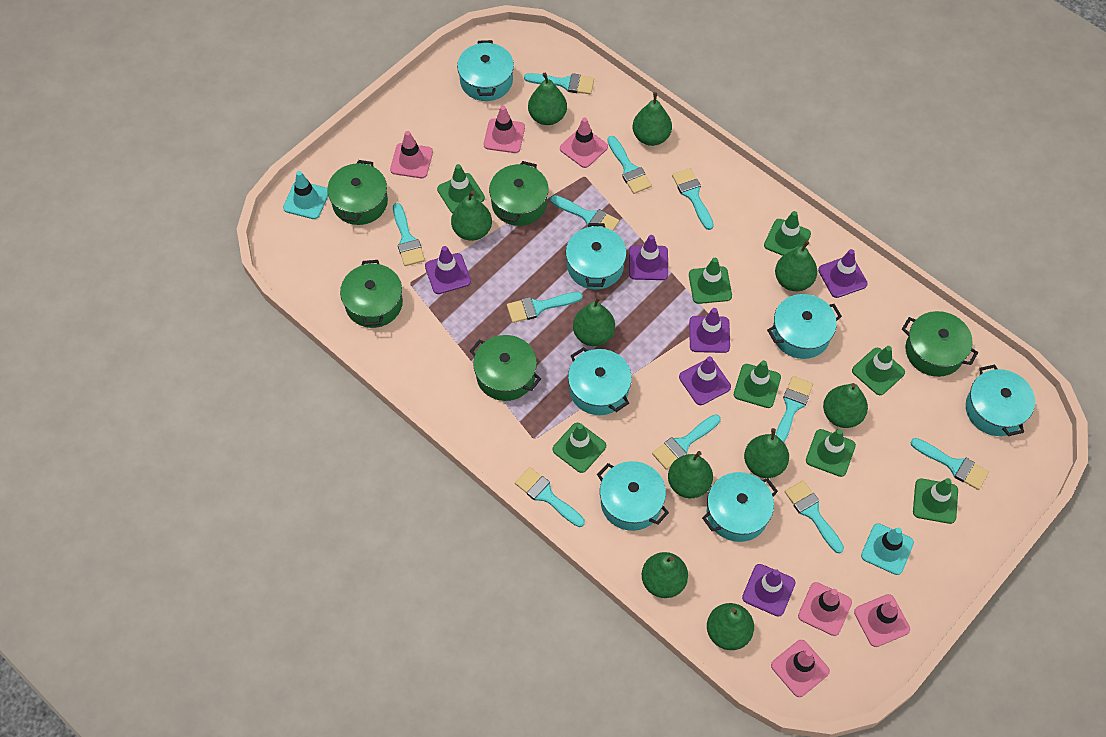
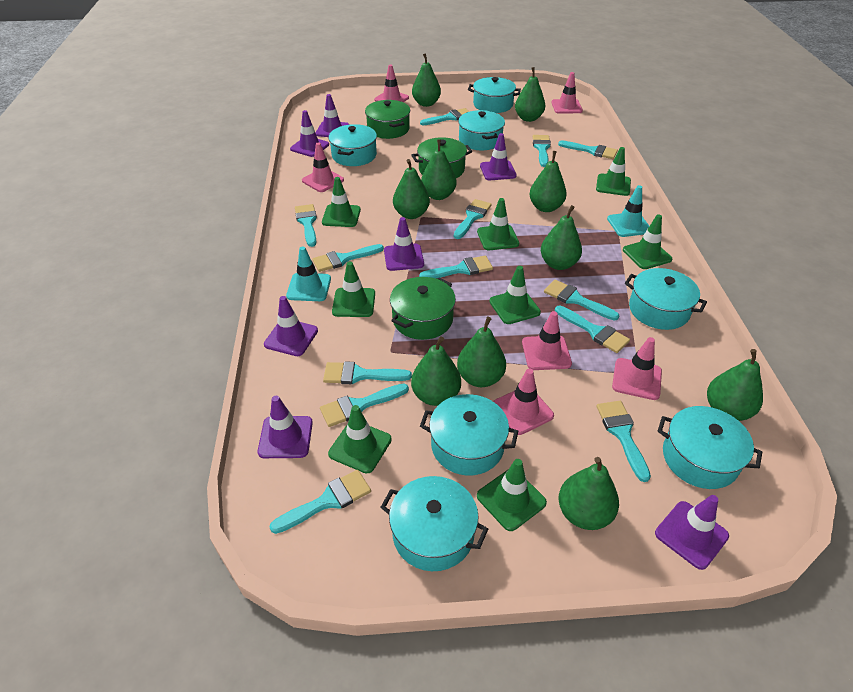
green pot: [327,160,388,225] [340,260,403,328] [470,335,541,401] [489,161,549,226] [902,311,978,377] = 5 -> [365,100,410,139] [390,277,456,340] [411,137,472,178] = 3
purple traffic cone: [425,246,471,294] [629,235,668,280] [679,356,731,405] [689,308,730,353] [742,564,796,617] [818,249,868,298] = 6 -> [258,396,313,458] [264,296,318,356] [290,110,329,157] [316,94,349,137] [384,217,424,271] [480,133,517,180] [655,495,729,570] = 7
turquoise brush: [393,203,425,266] [507,292,583,323] [515,467,585,527] [524,73,594,94] [550,195,619,231] [607,136,652,194] [652,414,721,470] [672,168,714,230] [775,376,813,443] [785,480,844,553] [910,438,989,490] = 11 -> [269,470,371,534] [295,204,317,247] [312,244,384,272] [320,383,409,427] [323,362,412,384] [419,256,493,278] [420,108,469,125] [454,199,492,239] [533,135,551,167] [544,279,619,321] [555,306,630,353] [558,140,618,159] [596,401,651,482] = 13

